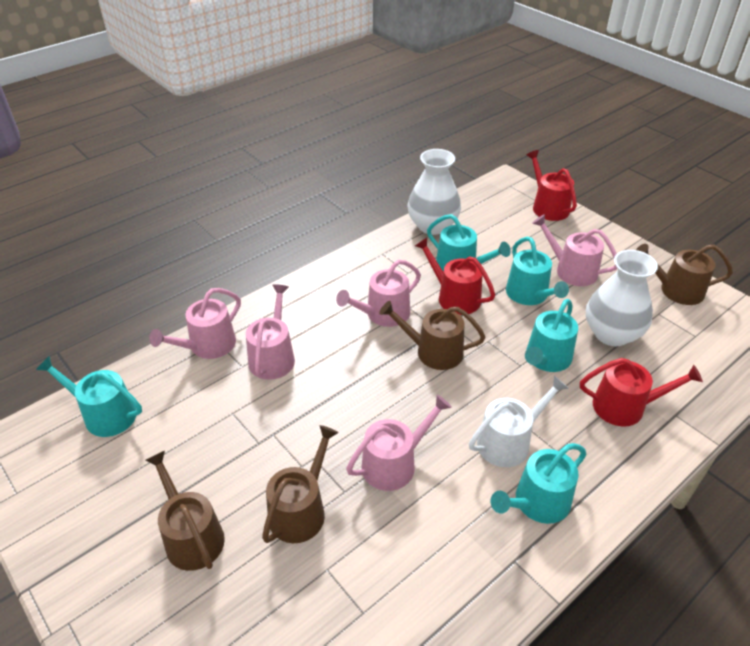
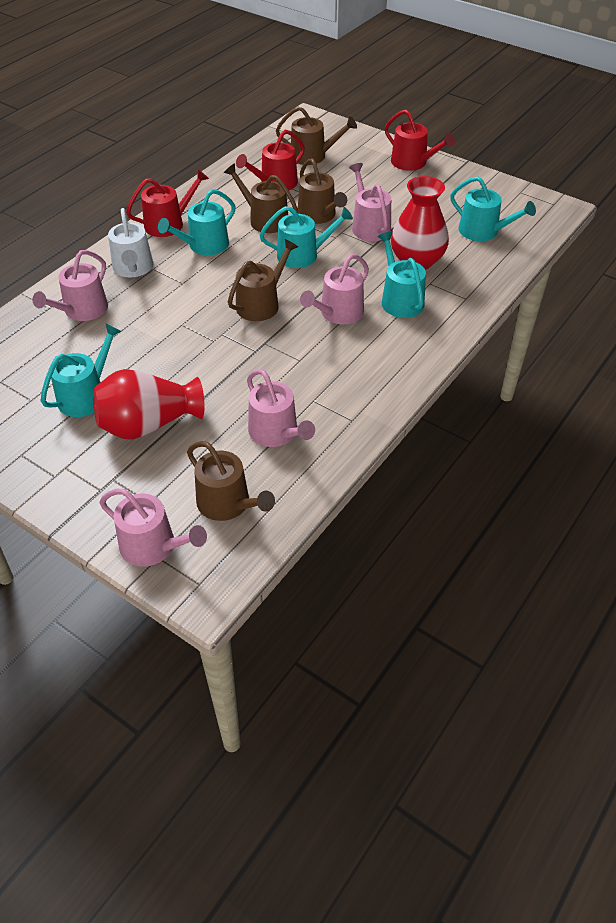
brown watering can: [145,451,225,571] [262,425,339,543] [379,301,485,370] [636,244,733,305] = 4 -> [187,441,275,521] [224,163,298,233] [228,239,298,321] [276,107,357,165] [297,158,347,224] = 5
red vase: none = 0 -> [93,369,205,440] [391,176,449,270] = 2
white vase: [407,149,461,235] [586,250,658,346] = 2 -> none = 0

